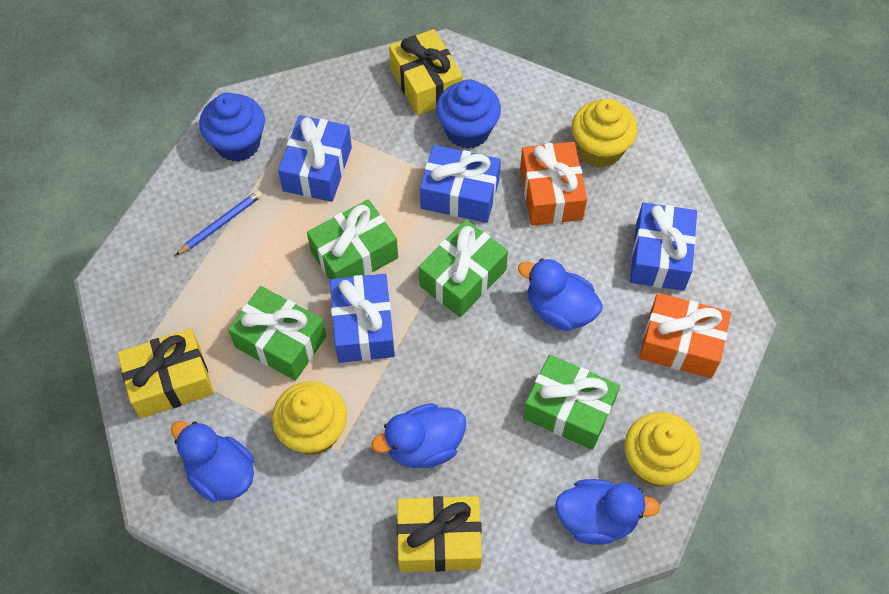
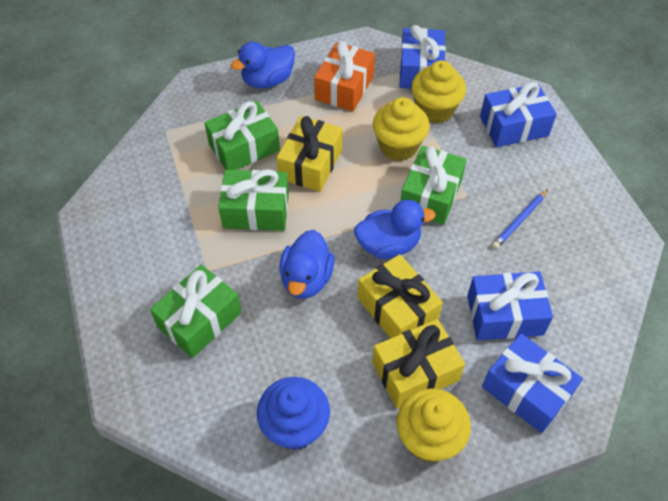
blue cupcake: [199,93,265,162] [436,79,501,149] = 2 -> [257,377,330,450] = 1
blue duck: [171,421,254,502] [372,403,466,468] [518,258,603,331] [555,479,660,545] = 4 -> [231,42,295,89] [279,230,334,299] [354,200,436,259] = 3
orange gift: [520,142,587,226] [639,293,731,378] = 2 -> [314,41,375,111] = 1

